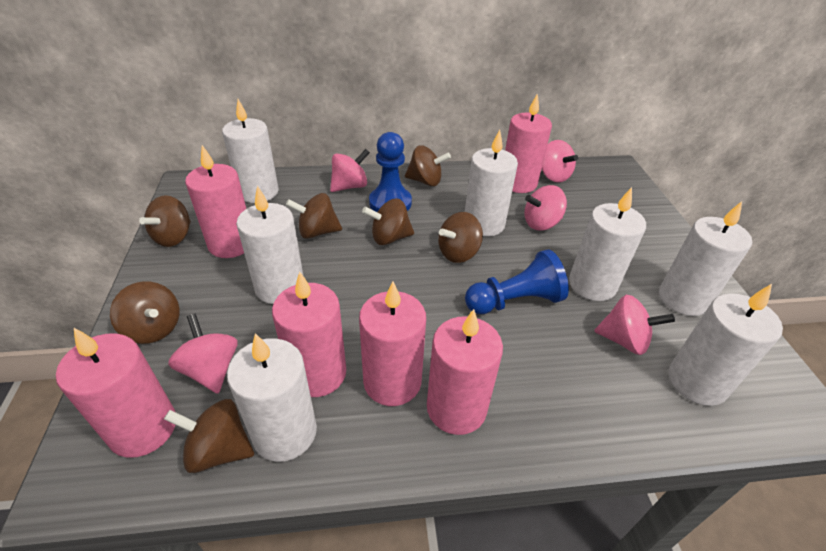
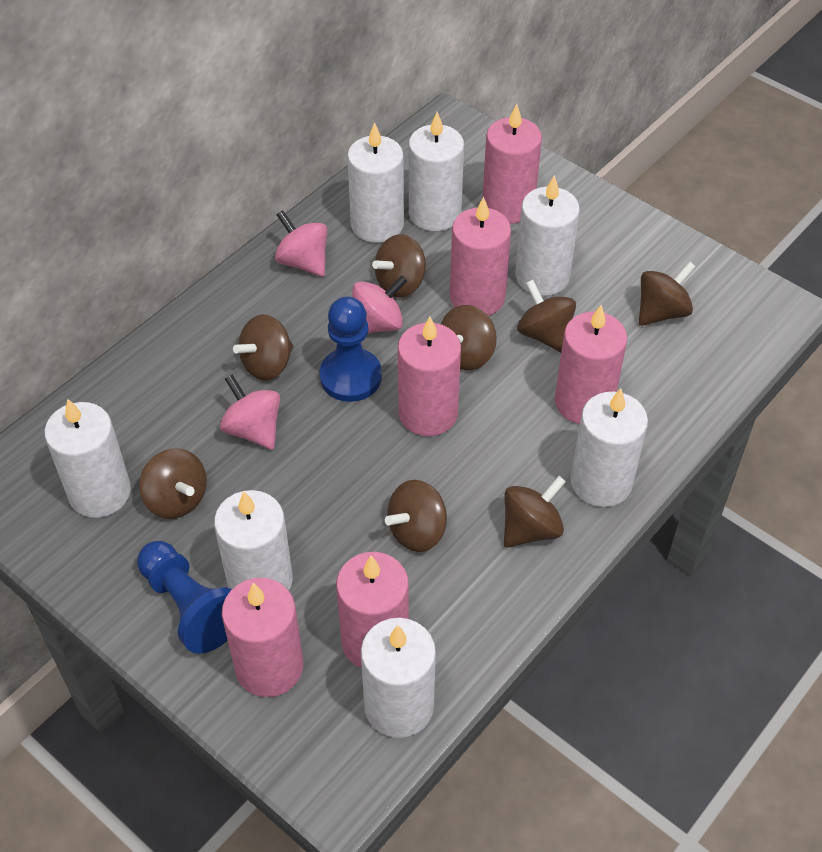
brown spinning top: [110,281,180,344] [139,195,191,247] [164,399,254,473] [286,193,342,239] [362,199,414,245] [405,145,451,186] [438,212,483,263] = 7 -> [139,449,207,519] [233,315,293,381] [372,234,426,297] [385,480,447,552] [441,305,497,370] [504,476,566,548] [517,280,576,352] [639,261,696,326] = 8
pink spinning top: [168,314,238,394] [330,149,370,192] [524,185,567,231] [542,140,578,183] [594,295,675,355] = 5 -> [220,374,280,450] [275,210,327,277] [352,275,407,333] = 3

